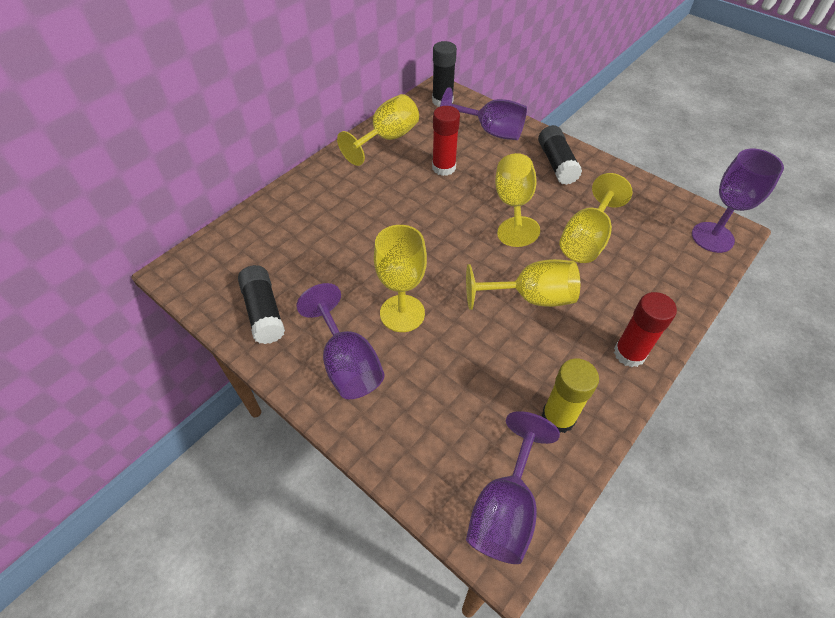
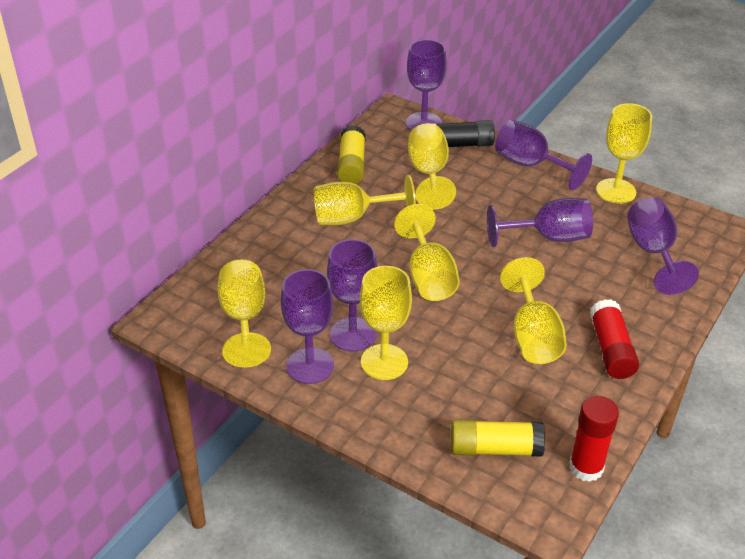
black glue stick: [238,265,285,344] [432,41,457,107] [538,125,582,185] = 3 -> [433,120,495,147] = 1
purple goblet: [296,283,385,399] [440,87,527,140] [466,411,560,564] [692,149,784,253] = 4 -> [281,269,334,384] [327,239,378,352] [406,39,447,131] [487,198,593,247] [495,120,592,190] [627,197,699,295] = 6
yellow glue stick: [542,358,599,433] = 1 -> [337,125,366,184] [451,419,545,457] = 2
yellow goblet: [337,94,419,166] [374,225,427,332] [466,259,580,310] [495,153,540,247] [560,173,633,263] = 5 -> [217,260,271,368] [314,175,416,225] [360,266,412,380] [394,204,460,301] [408,123,456,210] [500,257,567,364] [596,103,652,204] = 7

